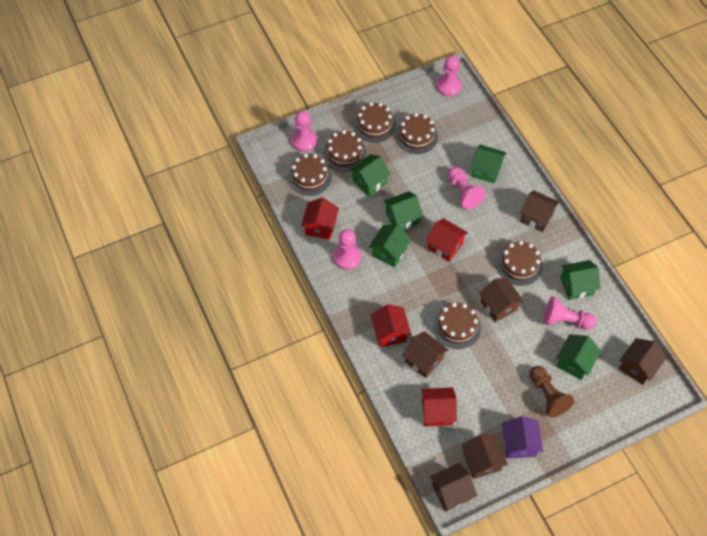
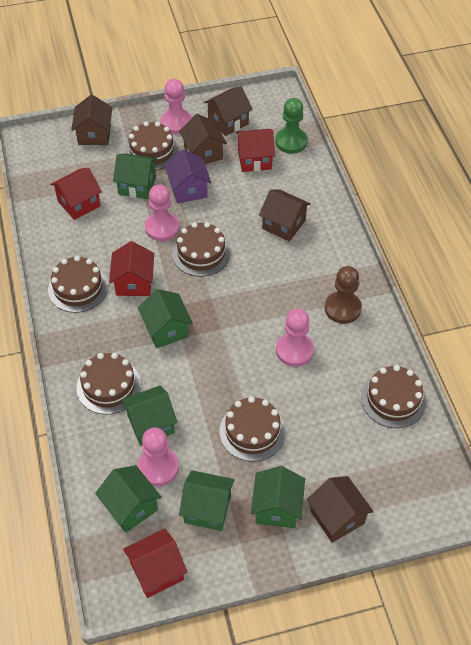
brown house: [402,331,448,378] [430,463,477,511] [462,434,508,479] [479,278,524,322] [520,190,560,232] [619,338,666,385] = 6 -> [71,95,112,145] [179,114,227,164] [204,86,253,136] [259,189,311,242] [307,476,374,543] = 5
green pawn: none = 0 -> [275,98,308,154] = 1
pink pawn: [291,111,317,152] [333,229,361,270] [436,55,462,96] [447,167,486,210] [543,296,596,330] = 5 -> [138,428,179,486] [145,184,180,241] [161,79,192,134] [276,309,314,367] = 4

